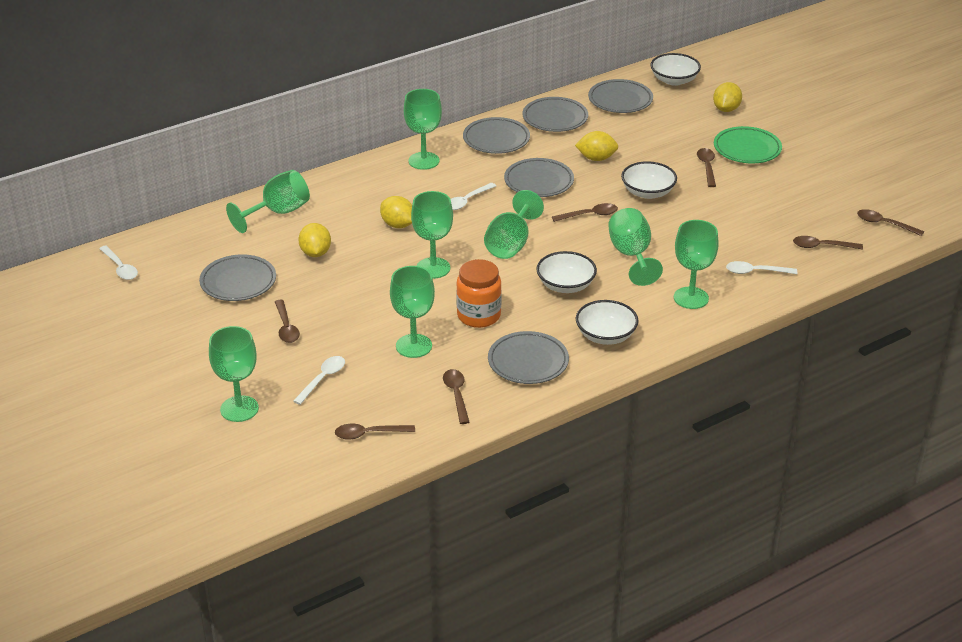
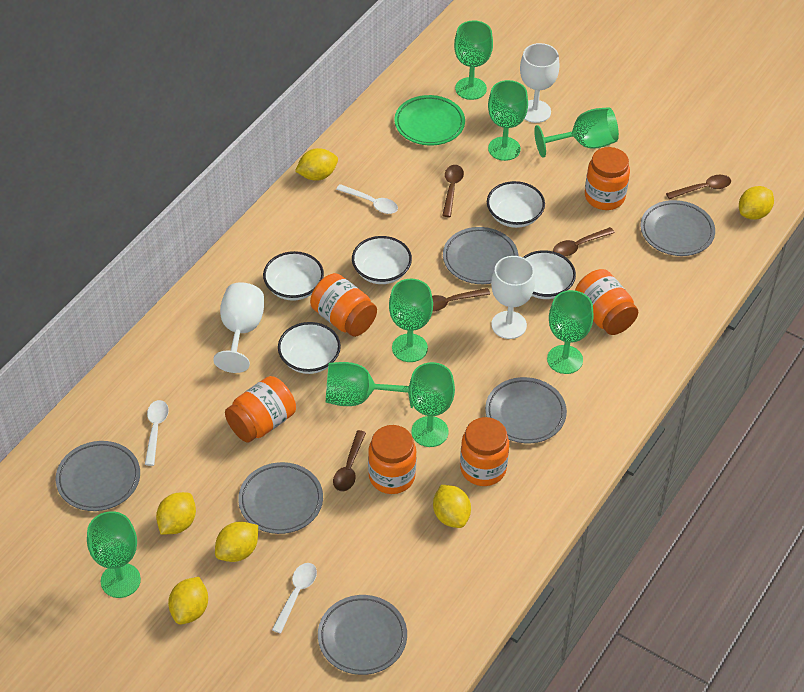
brown spoon: [275,300,300,343] [335,424,415,440] [443,369,469,424] [552,203,618,222] [697,148,716,187] [793,236,863,250] [857,209,924,236] = 7 -> [333,430,366,492] [432,288,490,312] [442,165,464,217] [553,227,615,257] [666,175,731,199] = 5
orange jar: [456,259,502,328] = 1 -> [225,376,296,443] [310,273,377,337] [368,425,416,494] [460,417,509,486] [575,269,638,335] [585,147,630,210] = 6
white bowl: [536,251,597,293] [576,300,639,345] [621,161,677,199] [651,53,701,86] = 4 -> [263,251,324,301] [278,322,341,374] [352,236,412,284] [487,181,545,228] [523,250,576,299] = 5
white goblet: none = 0 -> [213,282,264,373] [491,256,535,339] [520,43,560,123] = 3
white spoon: [99,246,138,280] [293,356,345,405] [451,183,496,210] [726,261,797,274] = 4 -> [145,400,169,466] [272,563,317,634] [336,184,398,214] = 3
yellow lemon: [298,223,331,257] [380,196,412,228] [575,131,618,161] [713,82,742,112] = 4 -> [156,492,196,534] [168,577,208,625] [215,522,258,562] [295,148,338,181] [433,485,471,528] [739,186,774,220] = 6

